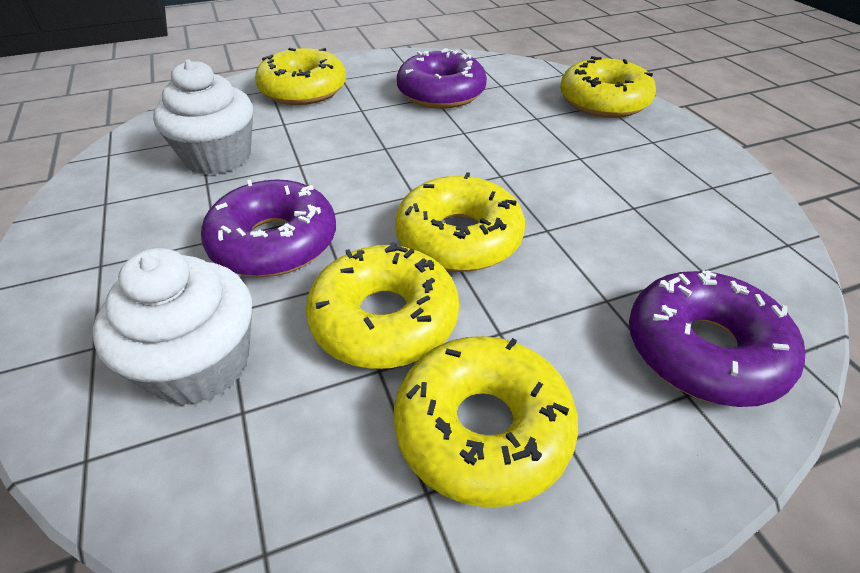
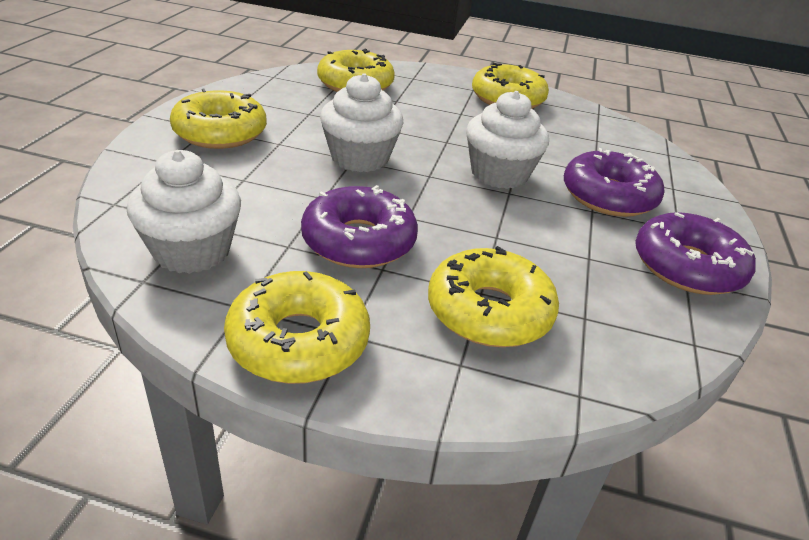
white cupcake: [93,248,252,406] [153,60,253,175] = 2 -> [127,150,241,274] [320,74,403,172] [466,91,549,189] = 3

